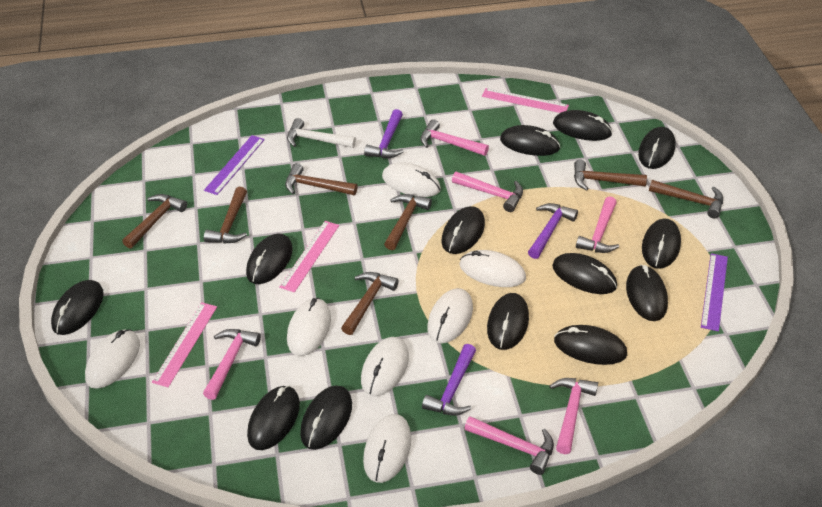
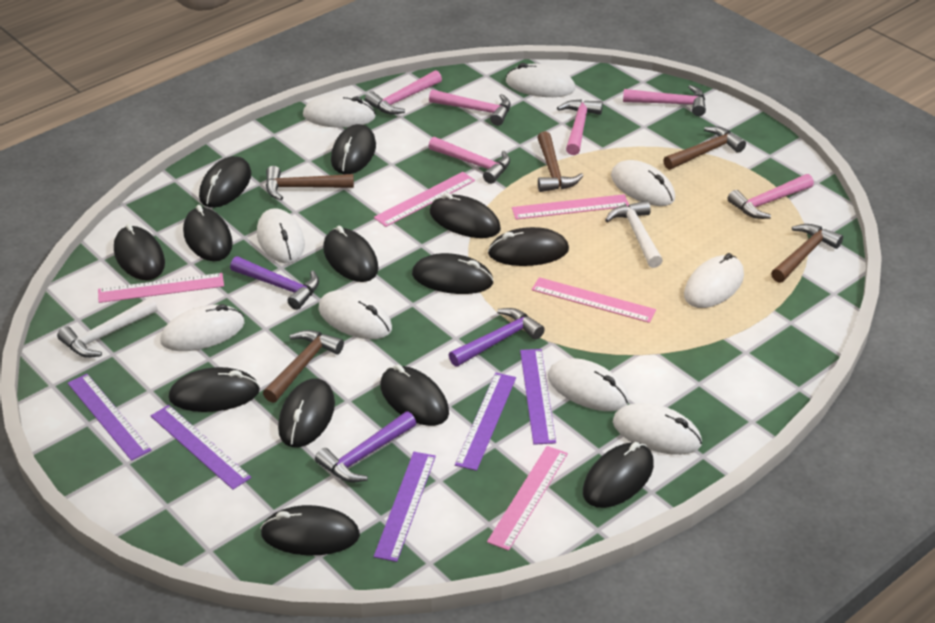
brown hammer: [122,194,187,249] [204,187,247,244] [285,163,358,195] [341,272,399,335] [384,194,432,250] [574,160,647,191] [649,180,723,218] = 7 -> [263,330,344,403] [266,166,354,200] [537,131,583,192] [663,126,746,170] [771,224,843,283] = 5
pink ruler: [152,302,217,387] [279,221,339,292] [482,88,569,113] = 3 -> [98,273,224,303] [374,172,475,227] [487,446,568,551] [512,194,629,220] [532,277,656,323] = 5
purple ruler: [204,135,265,195] [701,253,728,331] = 2 -> [68,374,151,461] [151,405,251,490] [374,452,436,562] [455,373,516,471] [520,349,556,445] = 5
white hammer: [287,118,356,148] = 1 -> [57,298,158,358] [605,201,663,268] = 2
white mouse: [85,329,140,389] [287,298,331,356] [361,337,409,397] [363,414,411,483] [382,162,441,197] [427,288,473,343] [460,250,526,287] = 7 -> [160,304,245,351] [257,208,305,263] [303,94,376,128] [318,290,392,339] [506,63,575,97] [548,358,629,411] [611,160,675,206] [613,403,702,455] [684,253,744,308] = 9

